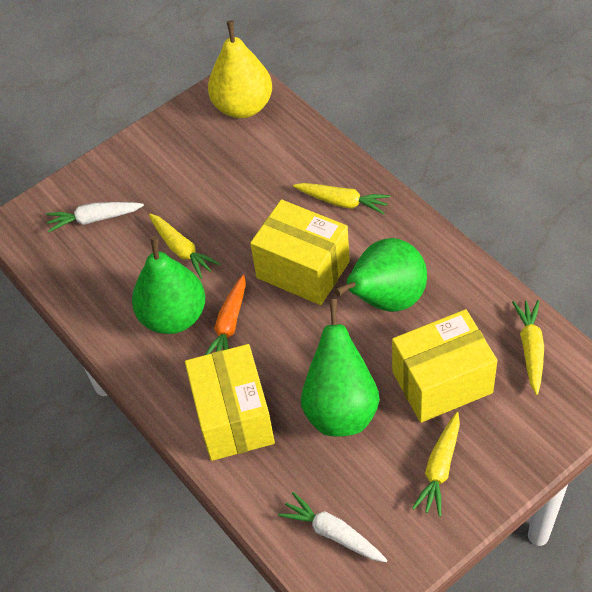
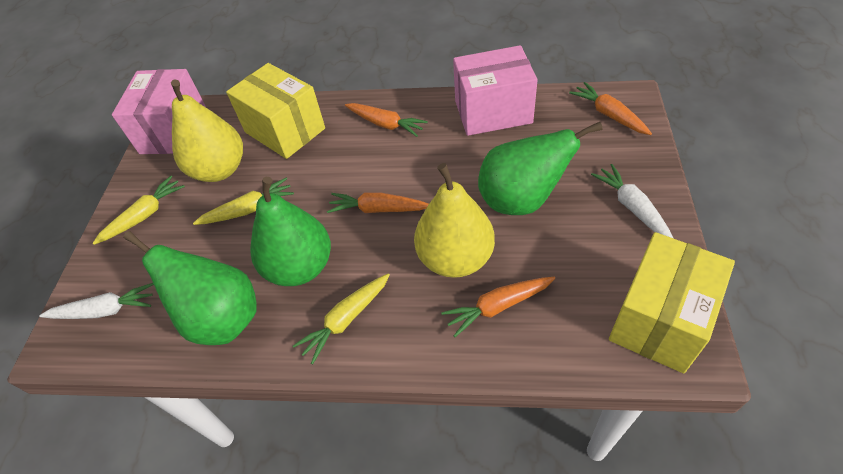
orange carrot: [205,275,246,355] = 1 -> [327,192,429,213] [345,103,428,137] [441,277,555,337] [569,82,652,135] = 4
pink box: none = 0 -> [112,69,206,154] [453,45,538,136] = 2
yellow box: [185,344,275,461] [250,200,350,305] [392,309,498,423] = 3 -> [226,63,325,159] [609,232,735,373] = 2
yellow carrot: [149,213,220,279] [293,183,390,215] [412,412,460,517] [512,300,544,395] = 4 -> [93,176,185,245] [193,177,294,225] [293,273,390,364] = 3
yellow pear: [208,20,272,118] = 1 -> [171,79,243,182] [414,163,495,278] = 2

